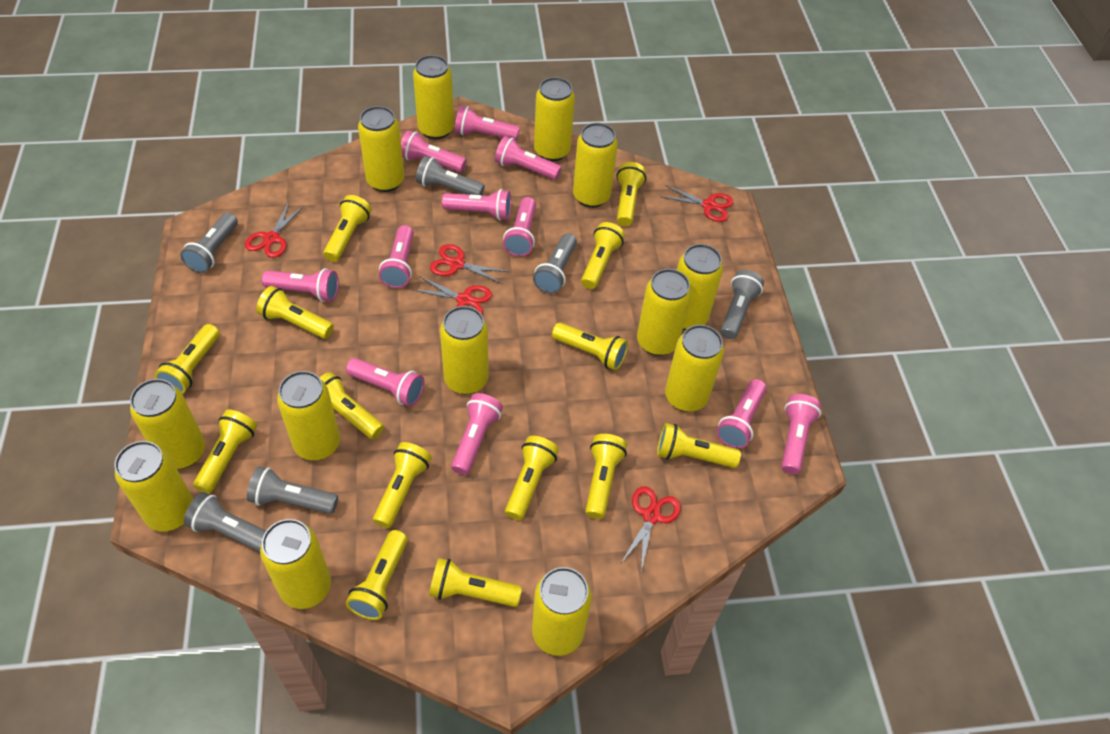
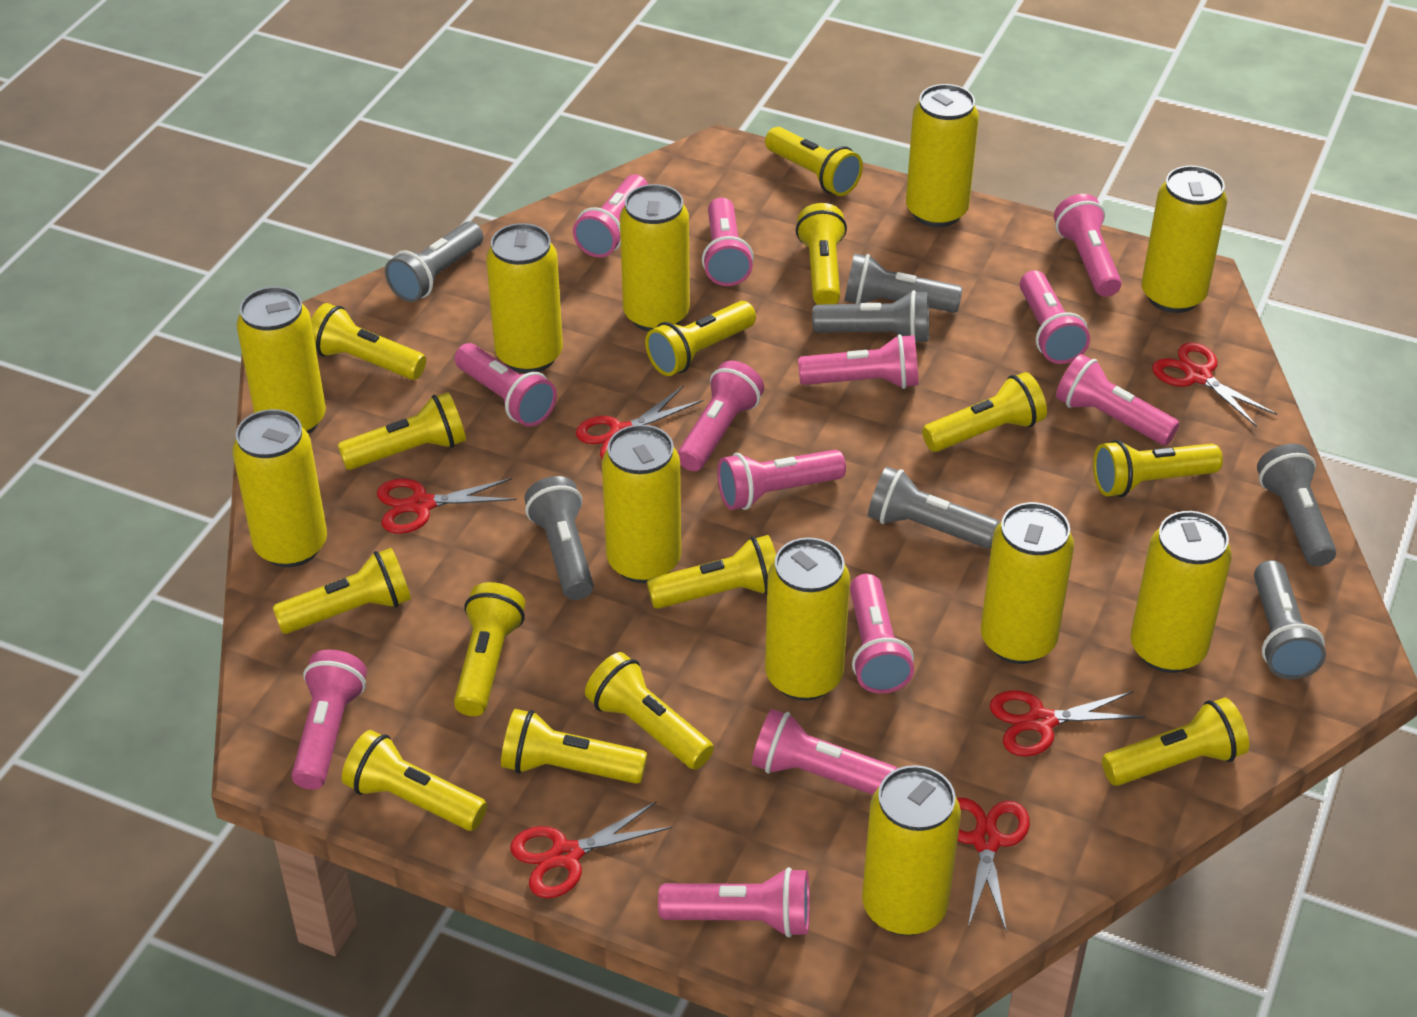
grey flashlight: [180,212,238,273] [184,492,266,552] [247,467,338,514] [416,156,485,195] [533,233,577,294] [720,270,764,339] = 6 -> [385,222,483,302] [524,476,594,600] [812,290,929,343] [844,253,963,313] [868,466,1000,548] [1254,560,1326,679] [1257,444,1336,566] = 7
pink flashlight: [262,268,339,302] [346,358,424,407] [379,225,414,288] [401,130,466,172] [442,189,511,220] [451,393,503,475] [455,106,520,141] [495,136,561,180] [503,197,536,257] [716,379,767,449] [781,394,821,474] = 11 -> [291,650,367,790] [454,343,557,427] [573,175,648,258] [658,867,810,937] [677,360,764,471] [702,197,754,286] [717,449,846,510] [752,709,897,795] [798,334,918,389] [850,574,914,694] [1020,270,1090,364] [1054,194,1122,297] [1056,354,1180,445] = 13
red scissors: [245,202,305,258] [413,276,492,314] [430,244,509,284] [621,487,681,572] [660,185,734,222] = 5 -> [377,478,517,534] [510,801,672,898] [576,385,703,459] [957,798,1030,933] [990,690,1146,756] [1152,342,1277,427] = 6
yellow can: [114,441,193,532] [130,379,205,469] [260,519,331,609] [277,371,340,460] [358,106,404,192] [413,55,454,139] [440,306,489,394] [532,567,592,656] [534,77,575,161] [573,123,618,208] [637,269,692,356] [665,325,724,412] [677,244,723,330] = 13 -> [233,409,327,567] [237,287,326,434] [486,223,563,373] [602,425,681,583] [620,184,690,332] [765,538,850,701] [862,765,961,936] [906,84,979,227] [981,502,1074,664] [1130,511,1232,673] [1141,166,1227,313] = 11

